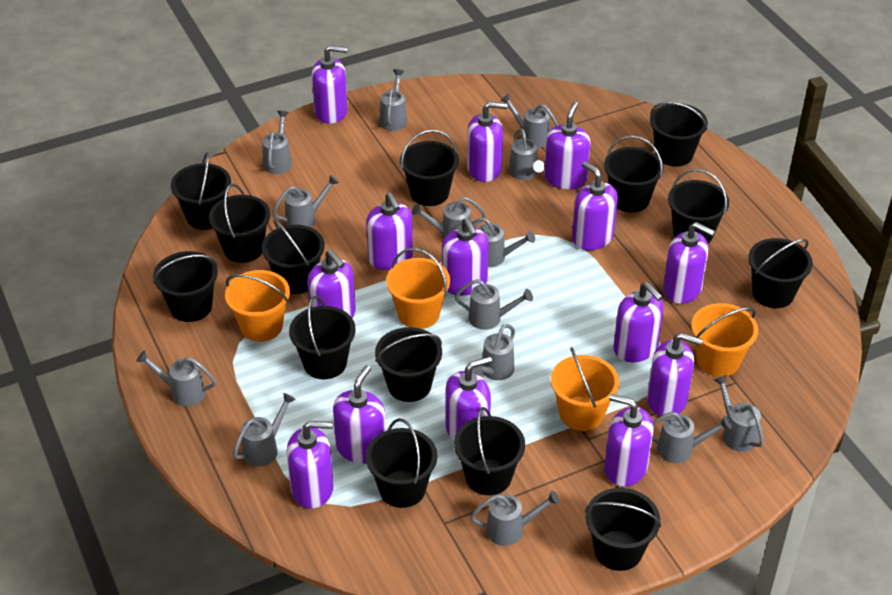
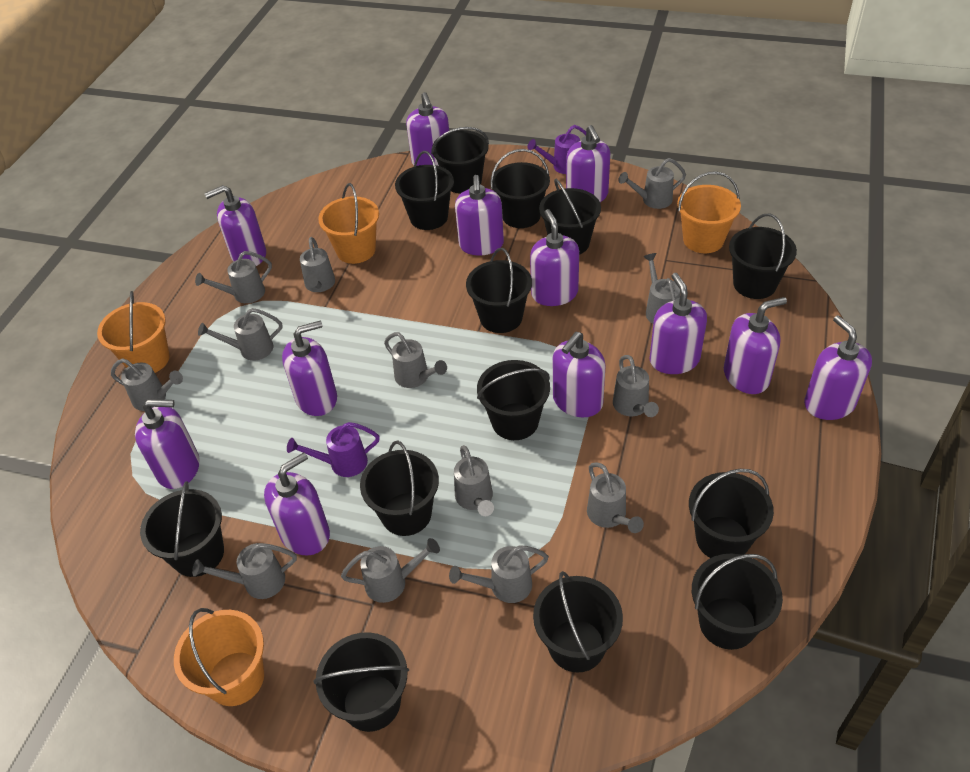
black bucket: [153,251,218,322] [171,152,231,230] [208,184,270,263] [262,219,325,294] [289,296,356,379] [366,418,437,508] [375,327,442,402] [400,130,459,206] [454,407,525,495] [585,488,661,571] [604,135,664,212] [650,102,708,166] [668,169,729,244] [748,238,813,308] = 14 -> [140,481,224,577] [313,632,409,732] [360,441,439,536] [395,151,454,230] [431,127,489,194] [466,248,532,333] [477,360,550,440] [490,149,550,228] [533,571,623,673] [539,179,601,255] [689,469,774,558] [692,554,783,650] [729,214,797,299] = 13
grey watering can: [136,350,216,406] [233,393,296,467] [262,111,292,174] [272,175,339,228] [379,69,407,131] [412,197,486,239] [454,279,533,330] [470,491,560,546] [472,217,535,267] [472,324,515,380] [500,94,559,148] [509,128,545,180] [652,412,732,463] [714,375,764,452] = 14 -> [111,358,183,411] [192,543,297,599] [195,251,272,303] [198,308,282,361] [300,237,335,292] [341,538,440,603] [384,332,447,388] [449,545,549,603] [454,445,494,516] [587,462,644,533] [613,355,659,417] [618,158,686,209] [643,253,680,323] = 13
purple soap dispenser: [286,421,334,509] [307,250,356,318] [312,45,348,124] [333,366,386,464] [366,192,413,270] [442,218,489,296] [445,356,492,441] [467,102,507,182] [544,102,591,189] [572,161,618,250] [604,394,654,487] [613,282,664,362] [647,332,703,416] [663,222,715,304] = 14 -> [135,399,200,489] [204,185,266,266] [264,452,330,555] [282,321,337,416] [406,92,449,166] [455,175,504,255] [530,209,579,306] [553,332,606,418] [566,125,610,202] [650,273,707,374] [724,297,787,394] [804,315,872,420] = 12
purple watering can: none = 0 -> [287,422,380,477] [528,125,586,174] = 2

